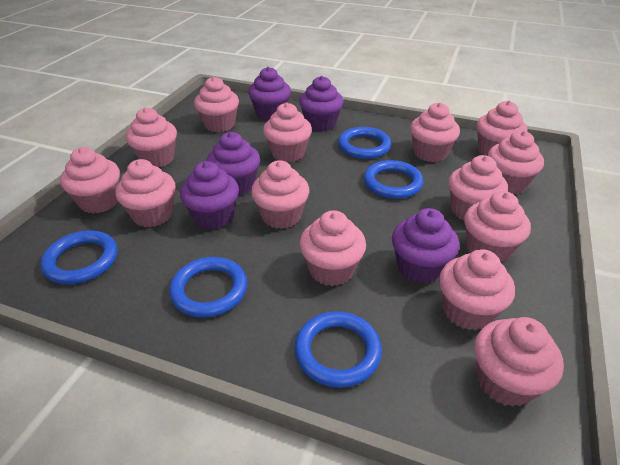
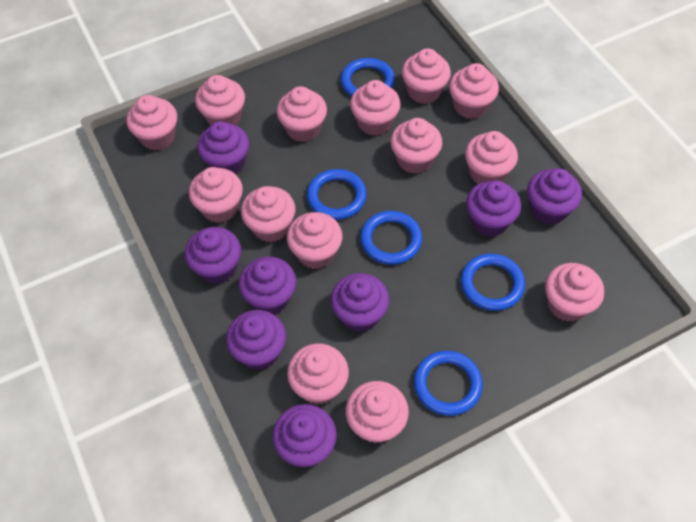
purple cupcake: [180,161,239,230] [206,132,260,195] [248,67,291,121] [299,76,343,131] [392,208,459,284] = 5 -> [185,227,241,284] [197,121,249,174] [226,310,286,370] [239,257,296,314] [272,404,337,467] [331,273,389,332] [466,180,521,237] [527,168,582,225] = 8

